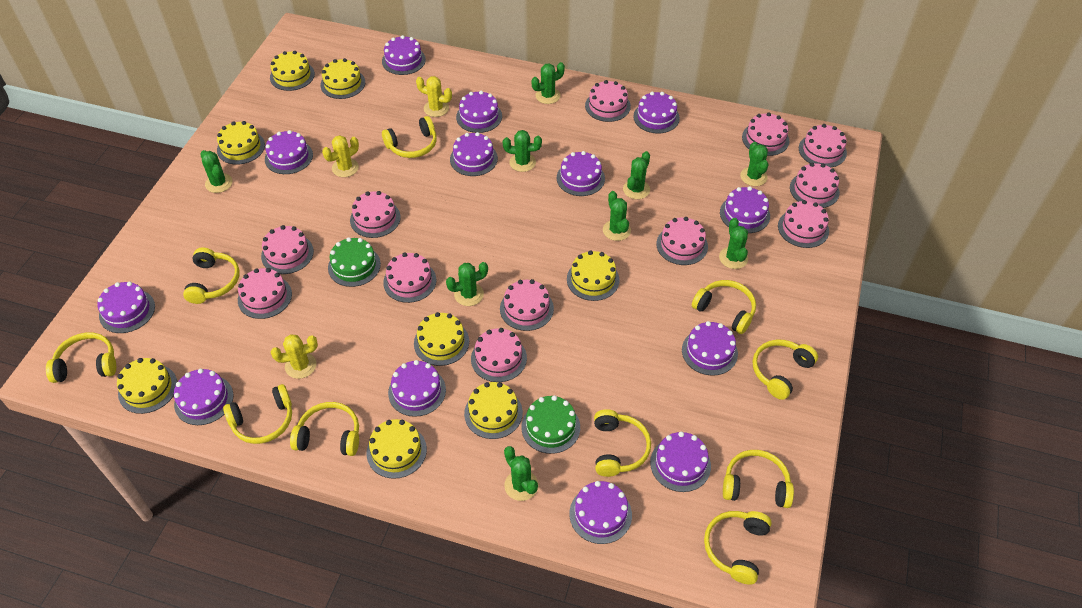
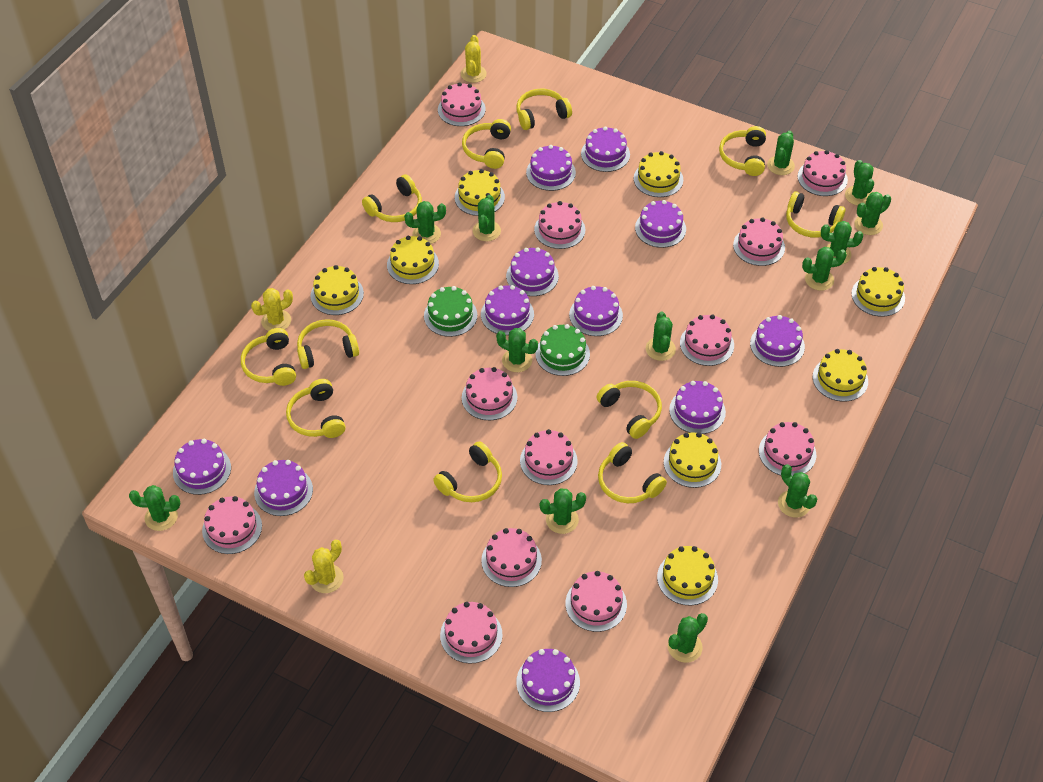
green cactus: [200,150,233,193] [446,262,488,306] [503,130,542,172] [504,446,539,501] [532,62,565,104] [603,191,631,241] [623,151,650,199] [719,218,748,269] [740,142,768,186] = 9 -> [129,485,180,531] [404,201,446,244] [473,195,501,241] [496,328,538,372] [540,488,586,534] [646,312,676,361] [668,613,708,663] [767,131,795,175] [778,464,817,518] [802,247,847,291] [821,221,863,264] [845,160,874,206] [854,192,891,235] = 13
purple cake: [97,282,155,333] [174,368,234,425] [265,130,313,174] [382,35,426,75] [388,360,446,417] [450,132,498,176] [456,91,502,133] [557,151,605,196] [569,481,632,544] [633,92,680,133] [650,432,711,492] [682,321,738,376] [720,186,770,233] = 13 -> [173,439,231,495] [254,460,313,516] [481,285,534,335] [506,247,559,296] [516,649,580,712] [526,145,576,191] [569,286,623,336] [581,126,630,172] [635,200,686,248] [669,381,726,434] [750,315,805,367] = 11
yellow headphones: [46,332,116,383] [183,247,240,304] [223,384,292,444] [290,402,359,456] [382,116,437,158] [594,409,651,477] [692,280,756,334] [704,511,772,585] [723,450,794,508] [753,339,818,400] = 10 -> [241,328,296,386] [286,379,346,438] [297,319,359,369] [362,174,422,222] [434,441,502,502] [462,119,511,169] [517,89,572,130] [597,381,662,439] [598,442,667,503] [719,126,766,176] [786,191,845,238] = 11

